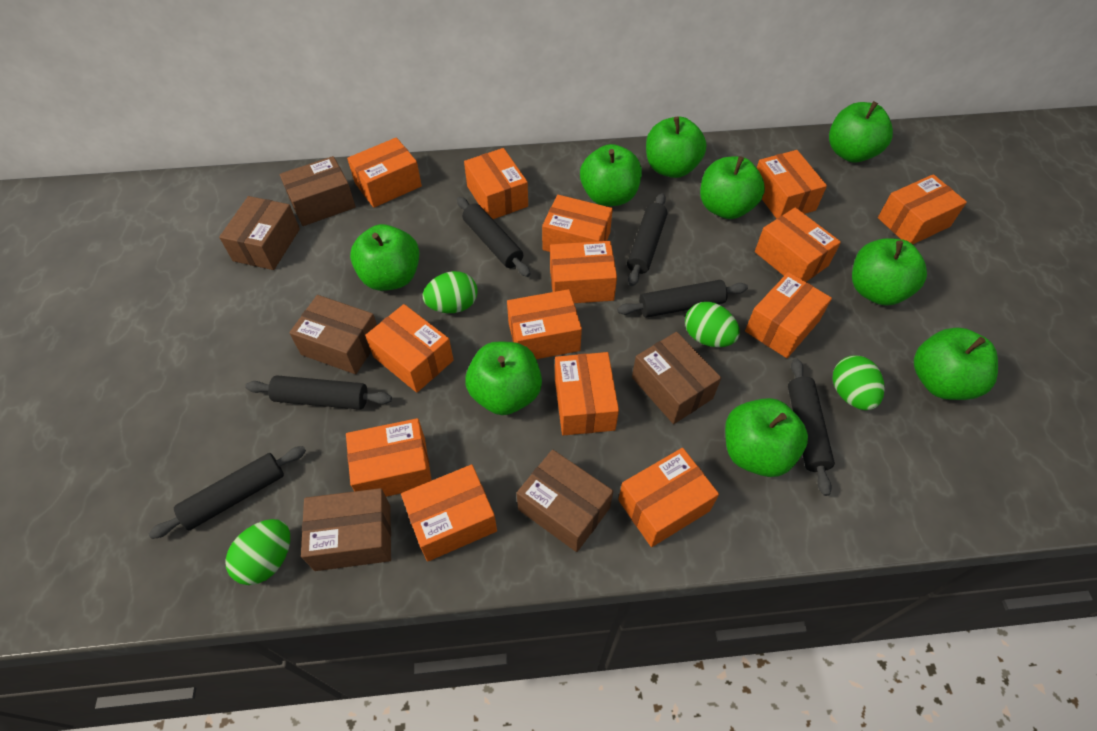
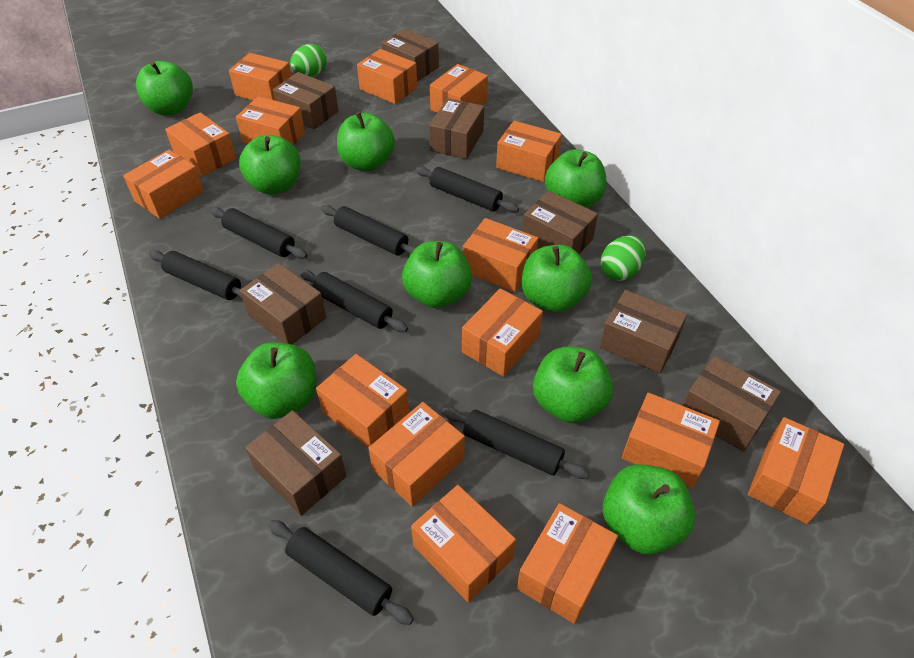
black rolling pin: [149,446,306,539] [245,376,392,410] [457,197,531,277] [617,280,748,318] [627,193,667,286] [788,358,835,496] = 6 -> [149,250,242,300] [210,207,308,259] [268,520,414,625] [299,269,408,332] [321,205,416,256] [416,166,519,212] [442,407,590,479] = 7
brown box: [219,196,300,270] [280,156,356,226] [289,295,377,374] [301,488,391,571] [517,449,613,552] [632,332,721,424] = 6 -> [240,263,326,344] [245,410,346,516] [273,72,338,130] [381,29,439,81] [429,98,484,159] [522,191,598,254] [599,290,687,374] [683,356,781,452] = 8
green egg: [225,519,290,585] [423,271,478,313] [685,302,740,347] [833,355,885,410] = 4 -> [290,44,327,76] [600,235,646,281] = 2
orange box: [346,418,432,497] [347,137,422,208] [365,304,454,393] [401,464,497,561] [464,148,528,219] [507,289,582,359] [542,195,613,252] [550,241,617,303] [555,352,619,435] [618,448,719,547] [745,272,832,358] [755,208,841,282] [757,150,827,219] [878,174,967,244] = 14 -> [123,150,204,219] [165,112,236,177] [229,53,291,100] [236,96,305,145] [316,354,409,448] [357,49,417,104] [368,402,465,507] [411,485,516,603] [430,64,488,113] [462,288,543,377] [463,218,538,292] [496,121,562,182] [517,503,618,624] [622,393,720,489] [748,417,844,524] = 15

